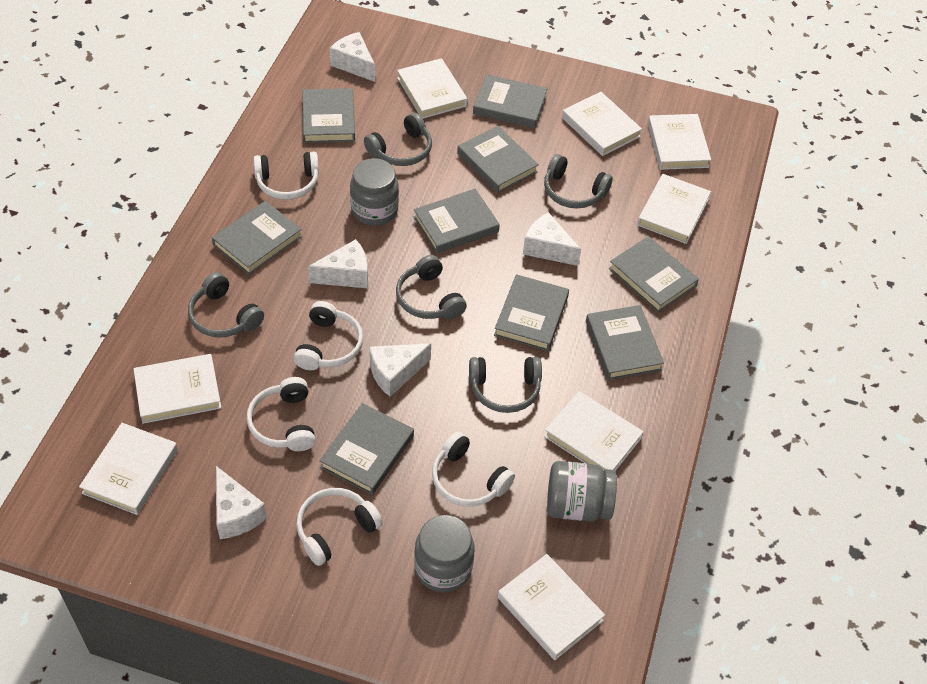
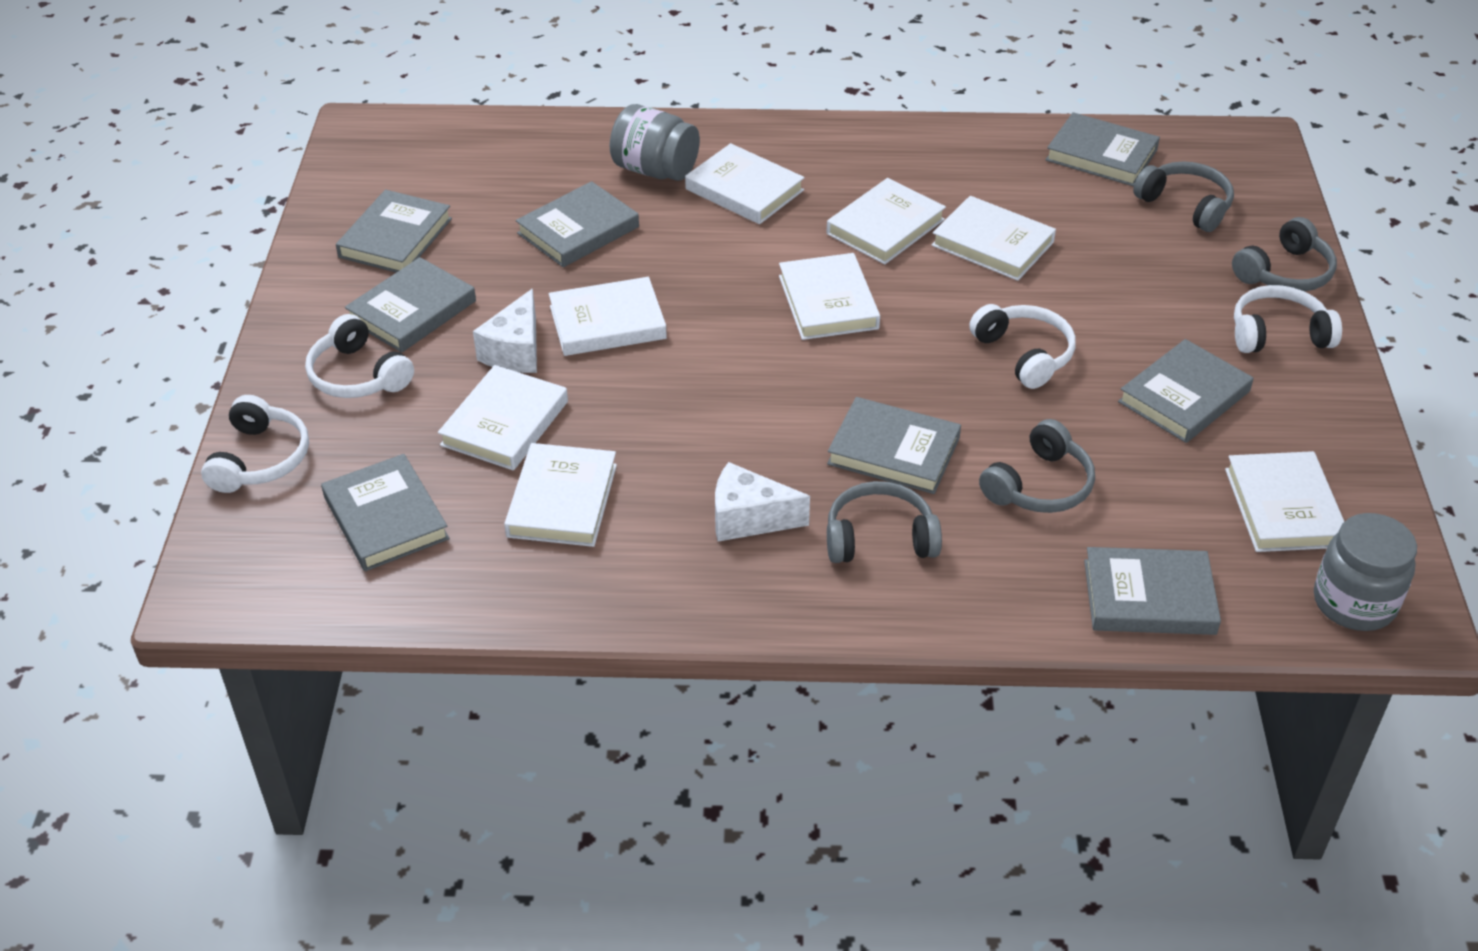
grey book: [212,201,302,275] [303,88,355,143] [319,403,414,495] [414,189,499,254] [457,126,539,193] [473,74,548,128] [494,274,569,351] [586,305,664,380] [609,236,699,313] = 9 -> [321,454,450,571] [336,190,452,272] [345,257,476,353] [516,181,639,267] [827,397,961,494] [1045,112,1160,186] [1084,547,1221,635] [1118,339,1253,443] = 8
grey headphones: [188,272,264,338] [364,113,432,166] [396,255,467,319] [469,357,542,413] [544,154,613,208] = 5 -> [827,481,942,563] [979,419,1095,513] [1133,162,1234,232] [1232,217,1337,291] = 4
grey jar: [350,158,399,226] [414,515,474,592] [547,461,617,521] = 3 -> [610,104,700,181] [1314,513,1417,631] = 2
white cheese: [216,466,267,539] [308,239,368,288] [330,32,375,82] [370,343,431,397] [523,212,581,266] = 5 -> [473,289,537,373] [715,462,810,542] = 2
white headphones: [247,377,315,451] [253,152,319,200] [294,301,363,370] [296,488,383,566] [432,432,515,507] = 5 -> [201,395,309,493] [305,314,414,398] [969,304,1076,389] [1234,285,1342,353] = 4

